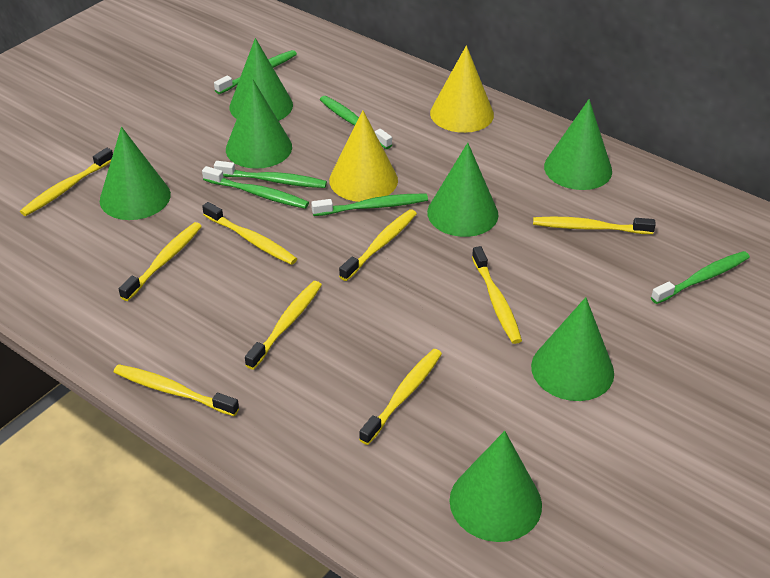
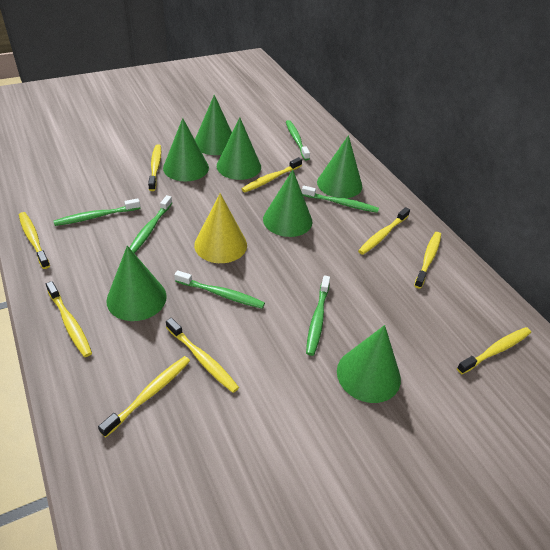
yellow cone: [329,110,398,202] [430,45,494,133] = 2 -> [194,193,247,263] = 1

